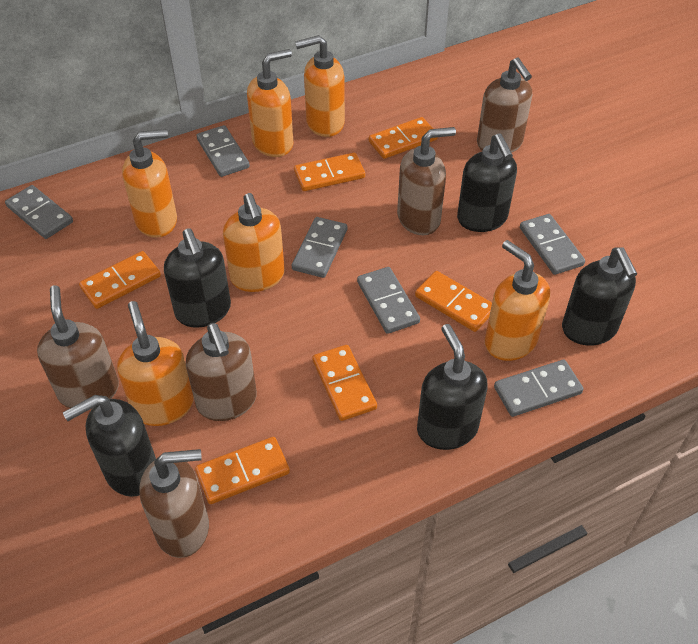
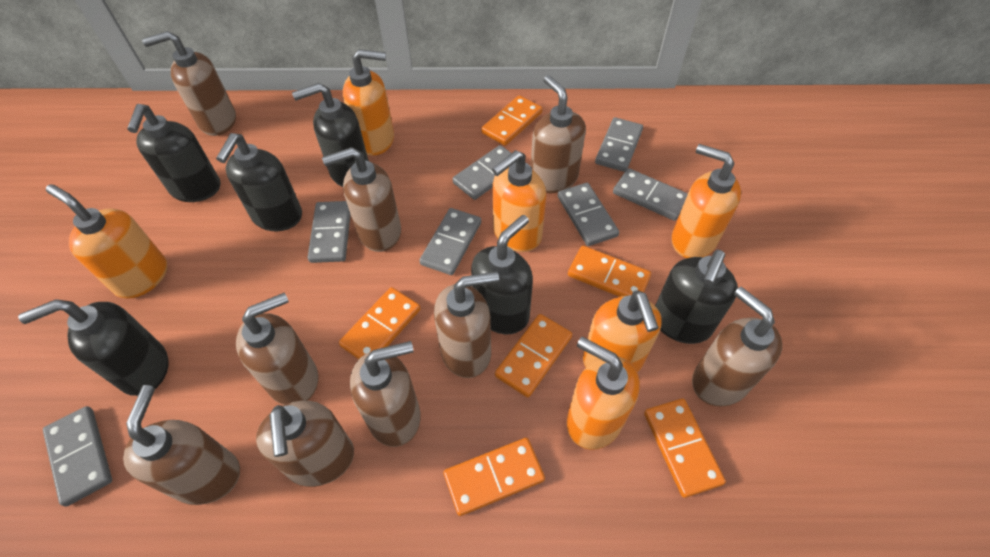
black soap dispenser: [63,395,156,497] [164,228,231,328] [417,324,488,450] [457,133,517,232] [562,247,637,346] = 5 -> [18,299,169,396] [127,104,220,202] [216,133,302,231] [292,83,369,187] [471,215,533,334] [655,250,738,344] = 6
brown soap dispenser: [37,285,119,409] [139,449,209,558] [186,323,257,421] [397,127,456,235] [477,58,532,153] = 5 -> [123,385,240,505] [142,31,236,136] [236,293,318,405] [256,401,354,487] [322,147,401,252] [350,341,421,447] [434,271,499,378] [531,75,586,193] [692,287,782,406] = 9
grey domino: [5,185,73,239] [197,125,250,177] [292,217,347,278] [357,267,420,334] [494,360,583,417] [520,214,585,275] = 6 -> [43,406,112,507] [308,201,351,263] [419,208,481,275] [453,145,511,200] [558,183,619,246] [595,117,643,172] [613,168,688,221] = 7

